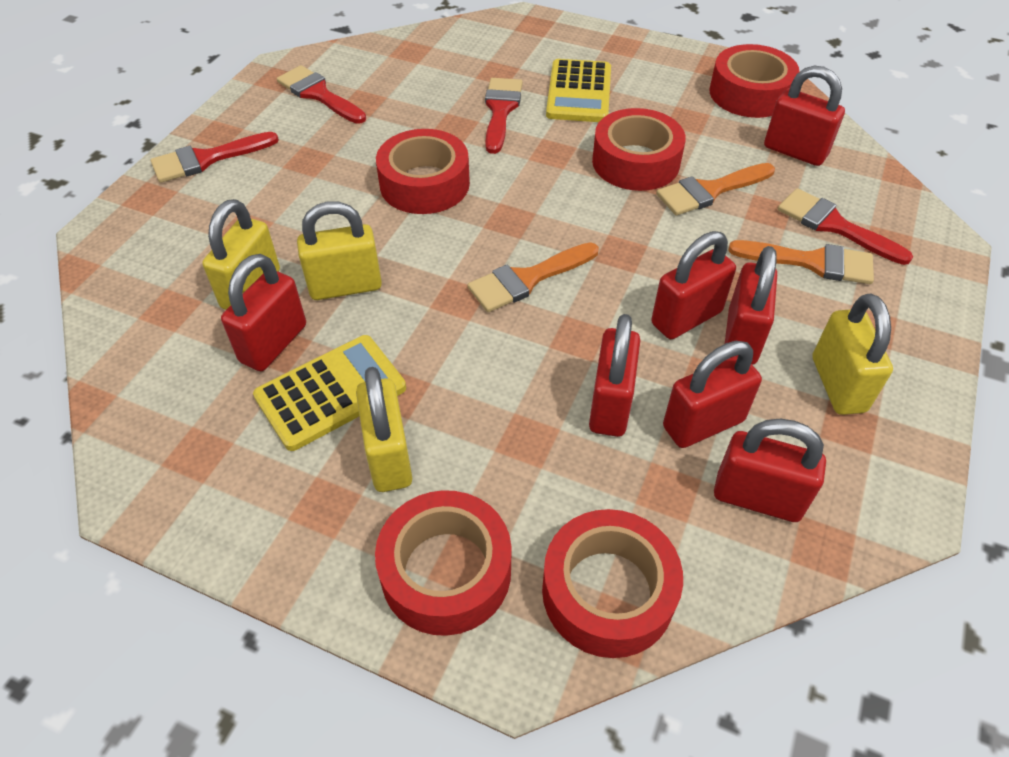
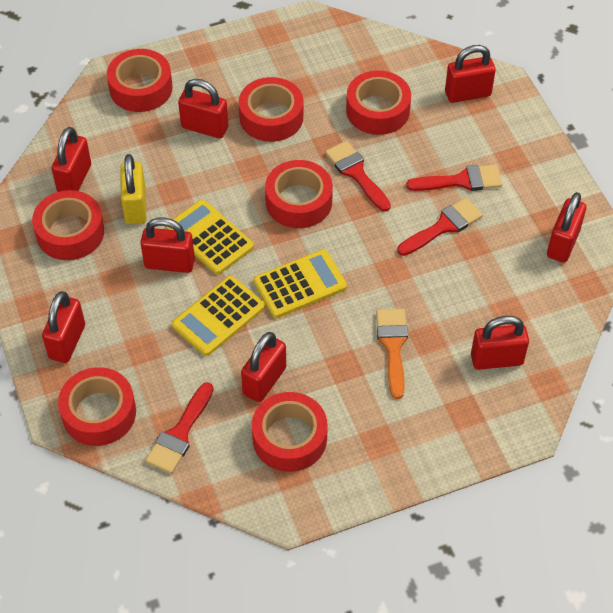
orange brush: [468,242,599,312] [656,163,775,215] [728,240,874,284] = 3 -> [376,309,408,399] = 1
red padlock: [221,254,306,371] [589,314,641,437] [651,231,736,339] [663,341,762,448] [714,419,826,522] [725,246,777,365] [764,66,845,166] = 7 -> [42,291,85,363] [51,127,91,192] [140,217,195,273] [178,79,228,138] [241,332,286,402] [445,45,496,103] [471,316,529,370] [547,192,586,263] = 8
red tape: [375,490,512,636] [376,129,470,214] [542,509,683,658] [592,108,686,191] [710,44,800,118] = 5 -> [32,190,104,260] [58,367,136,446] [107,49,173,112] [239,77,303,142] [252,392,328,472] [265,160,333,228] [346,70,411,135] = 7
yellow calculator: [253,335,406,451] [546,59,611,122] = 2 -> [166,199,254,275] [172,275,265,356] [253,249,347,318] = 3
yellow padlock: [202,199,280,310] [297,201,382,300] [356,367,412,492] [813,294,893,415] = 4 -> [120,154,146,224] = 1

